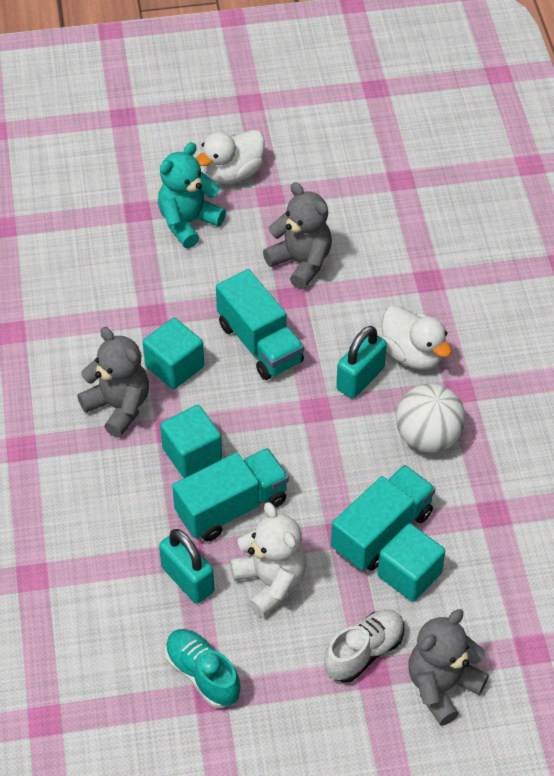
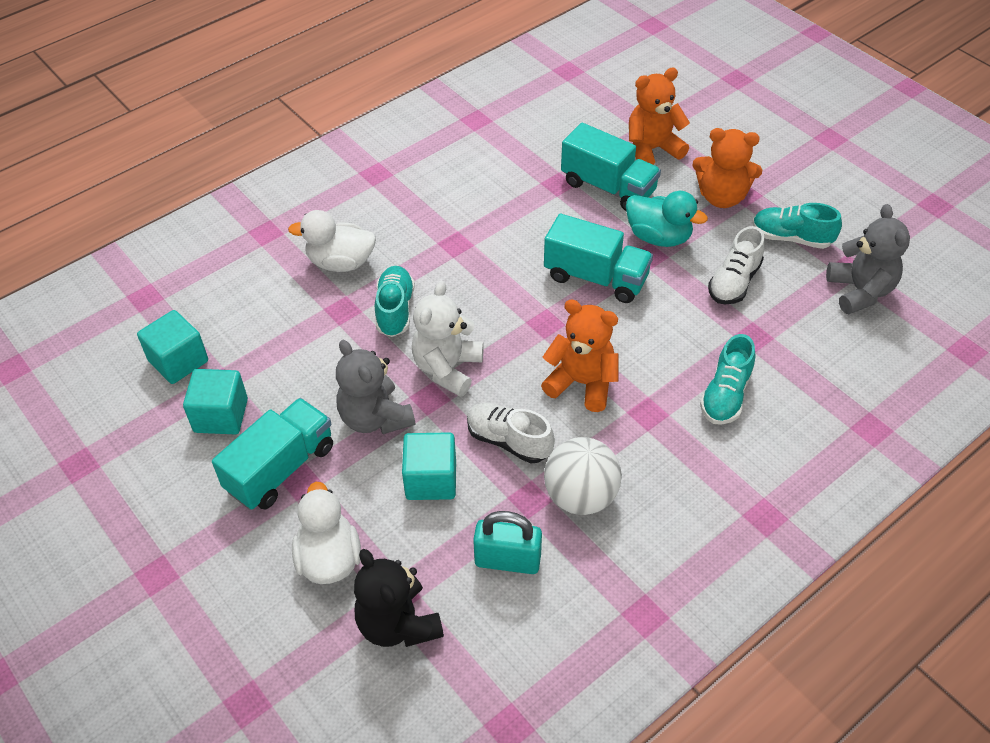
black teddy bear: none = 0 -> [354,549,444,647] = 1
grey teddy bear: [77,327,149,437] [263,182,332,289] [409,609,489,726] = 3 -> [336,340,415,434] [826,204,910,314] = 2
orange teddy bear: none = 0 -> [541,299,619,412] [629,68,690,165] [692,128,762,208] = 3
turquoise duck: none = 0 -> [626,191,708,247] = 1
turquoise padlock: [159,529,214,604] [336,326,387,399] = 2 -> [473,511,542,574] = 1
turquoise shoe: [165,629,240,708] = 1 -> [375,266,415,337] [700,334,755,425] [752,203,842,249] = 3
turquoise teddy bear: [158,142,226,248] = 1 -> none = 0
white shoe: [324,610,404,683] = 1 -> [467,403,555,463] [708,226,765,305] = 2

